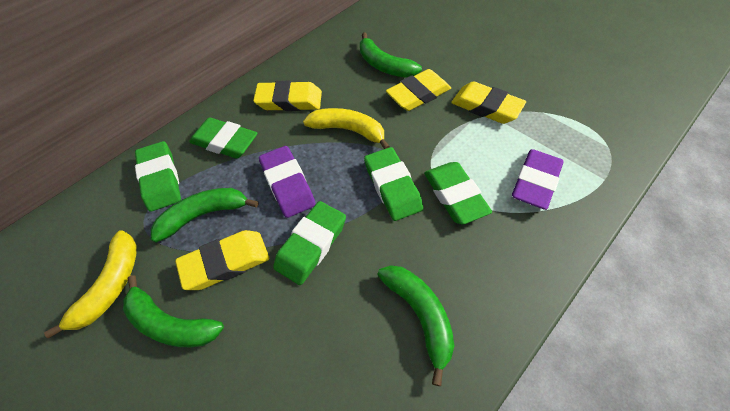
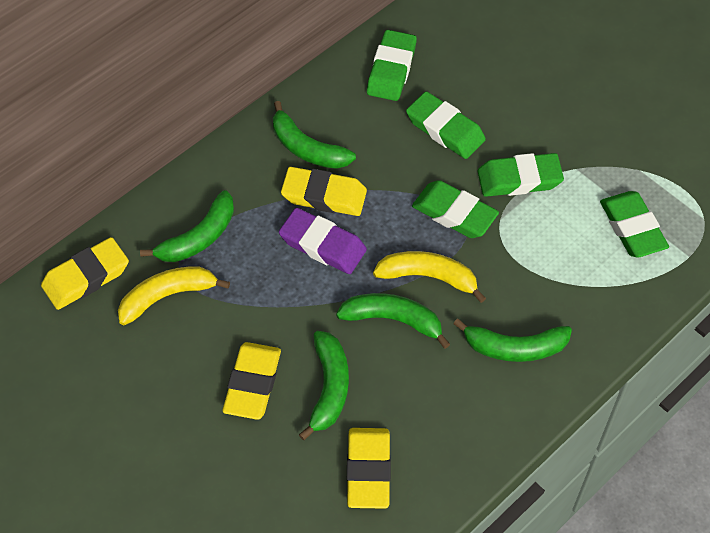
green banana: [123,275,224,347] [151,188,259,243] [360,32,422,78] [377,265,454,386] = 4 -> [140,190,234,262] [273,101,356,169] [299,331,349,440] [336,293,450,349] [453,318,572,362] = 5
purple eraser: [259,146,316,218] [512,149,564,210] = 2 -> [279,208,367,274] = 1

